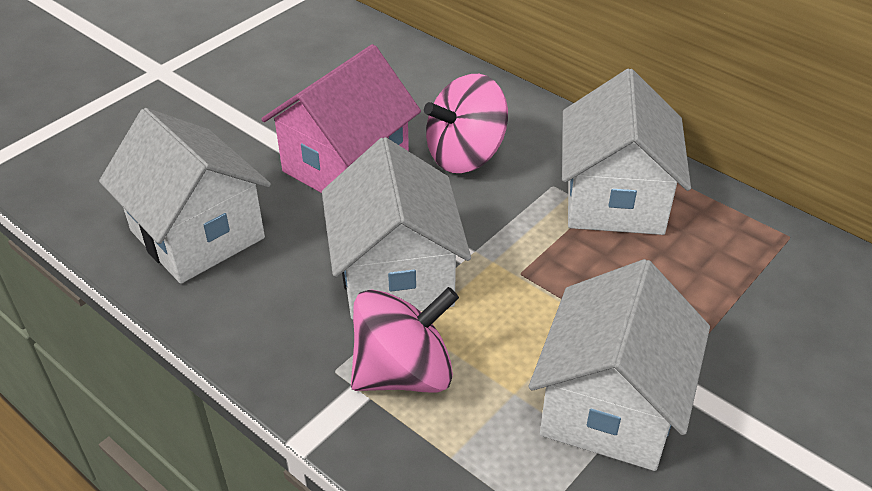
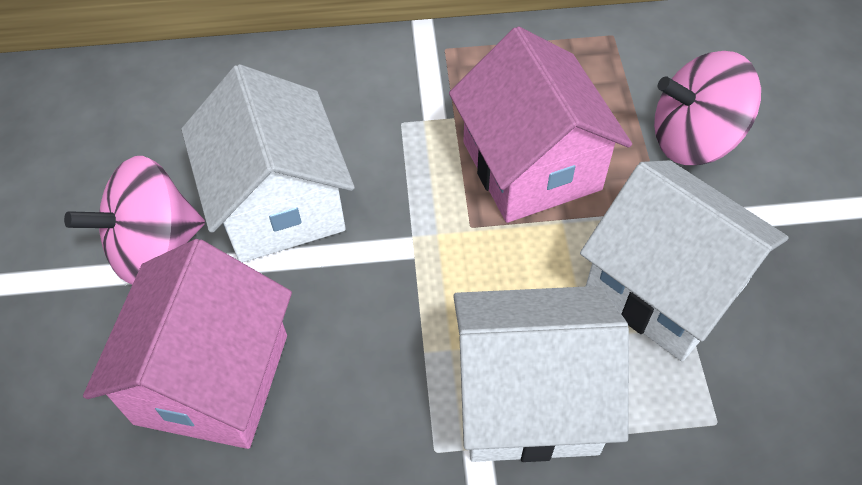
pink house: [261,44,421,193] = 1 -> [83,239,292,449] [449,26,632,223] = 2
white house: [99,108,271,284] [322,137,471,320] [529,259,710,471] [562,69,691,235] = 4 -> [181,64,355,263] [453,286,629,462] [580,160,788,361] = 3

